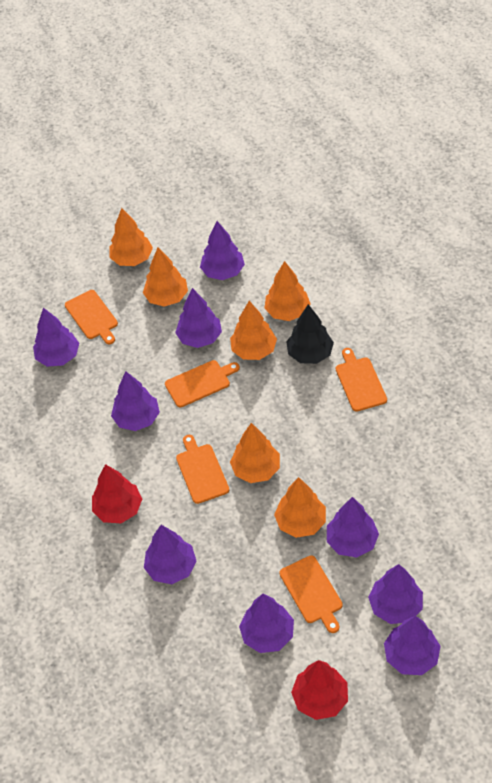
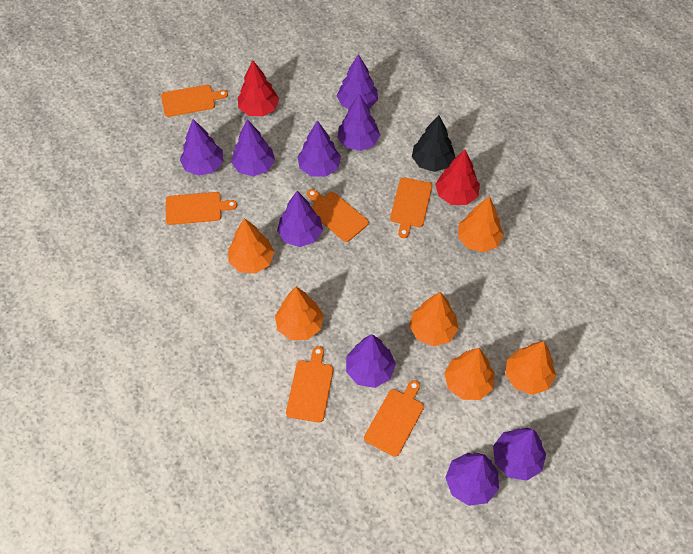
orange cutting board: [65,290,118,344] [165,360,240,407] [176,435,229,504] [279,555,343,633] [336,348,387,412] = 5 -> [161,85,228,117] [166,192,237,225] [286,346,333,423] [307,189,369,242] [364,380,424,457] [390,177,432,238] = 6

